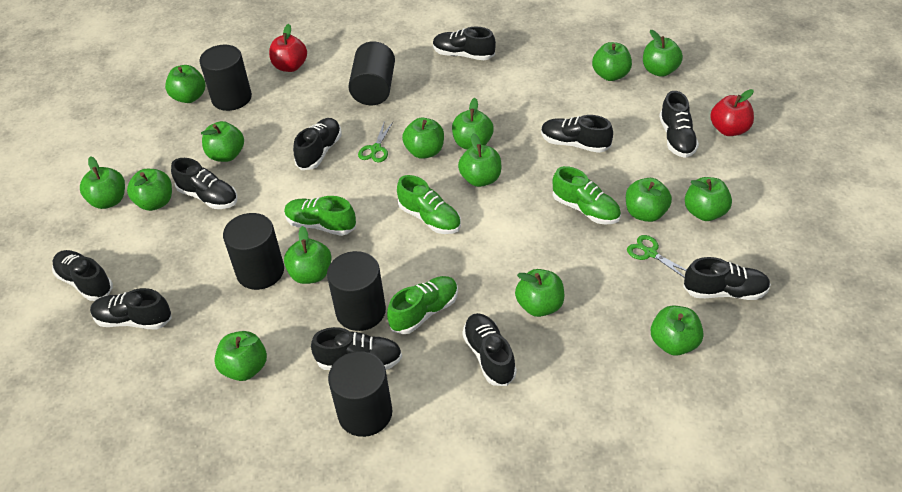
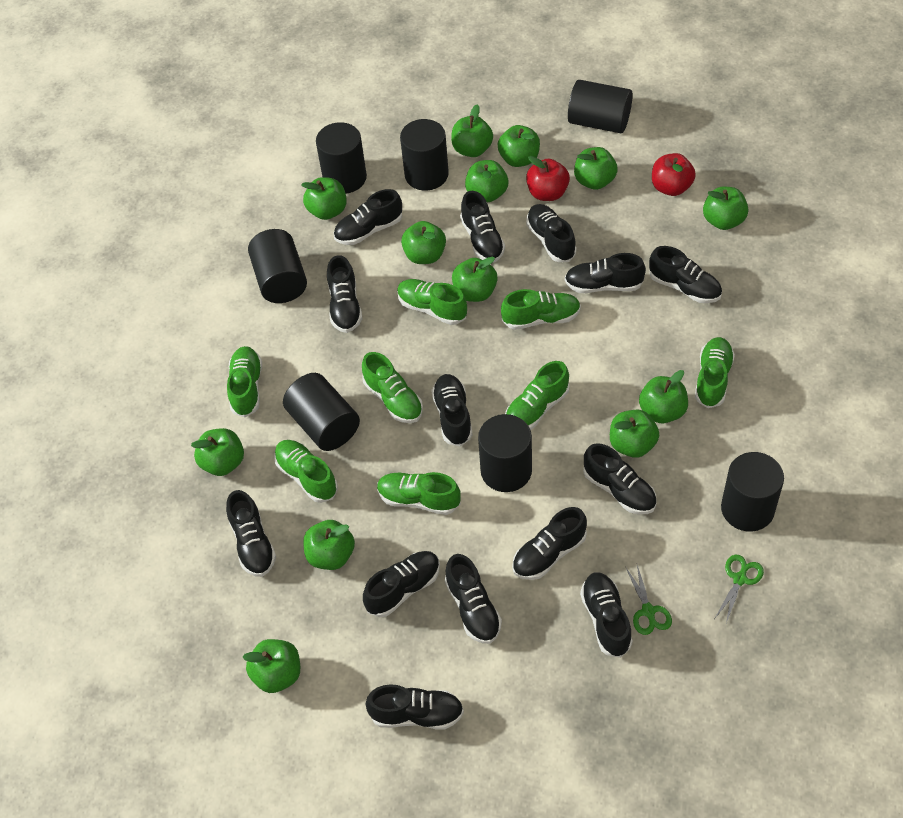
black cylinder: [199,45,252,111] [223,213,284,290] [327,251,386,331] [328,351,393,437] [348,41,395,105] = 5 -> [248,229,307,303] [283,373,360,451] [316,122,367,193] [400,119,449,191] [478,414,532,492] [568,80,633,133] [721,452,784,532] = 7
black shoe: [52,250,113,301] [90,288,172,329] [171,158,237,209] [293,118,341,170] [311,327,402,370] [433,27,496,60] [462,313,517,386] [541,115,613,153] [659,91,699,158] [683,257,771,300] = 10 -> [226,490,276,577] [327,255,362,333] [334,189,402,245] [363,551,440,617] [366,684,464,730] [431,374,473,446] [445,554,502,644] [460,191,505,262] [512,507,587,580] [526,204,577,262] [565,253,646,293] [580,572,633,658] [583,443,656,514] [649,246,722,303] = 14
green apple: [80,156,125,209] [127,169,172,211] [165,65,205,103] [201,121,244,162] [214,331,267,381] [284,226,332,284] [402,117,444,159] [452,98,494,150] [458,133,501,187] [515,269,564,317] [592,42,632,81] [626,178,672,222] [643,30,683,77] [651,306,703,356] [685,177,732,221] = 15 -> [191,428,244,476] [243,639,300,693] [301,177,347,220] [303,520,355,570] [401,221,446,264] [451,104,493,157] [452,257,498,302] [465,160,508,202] [498,125,540,167] [574,147,618,190] [610,410,660,458] [639,370,688,423] [703,187,748,230] = 13
green shoe: [284,196,356,236] [387,276,458,334] [397,175,461,234] [552,166,621,225] = 4 -> [227,346,262,417] [274,440,338,503] [362,352,423,423] [377,472,461,515] [397,279,467,325] [501,289,581,330] [505,361,570,430] [695,337,735,408] = 8

